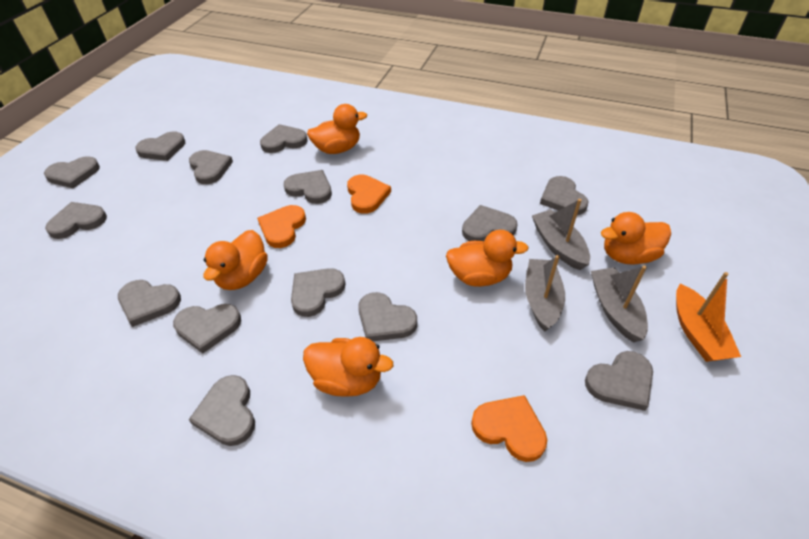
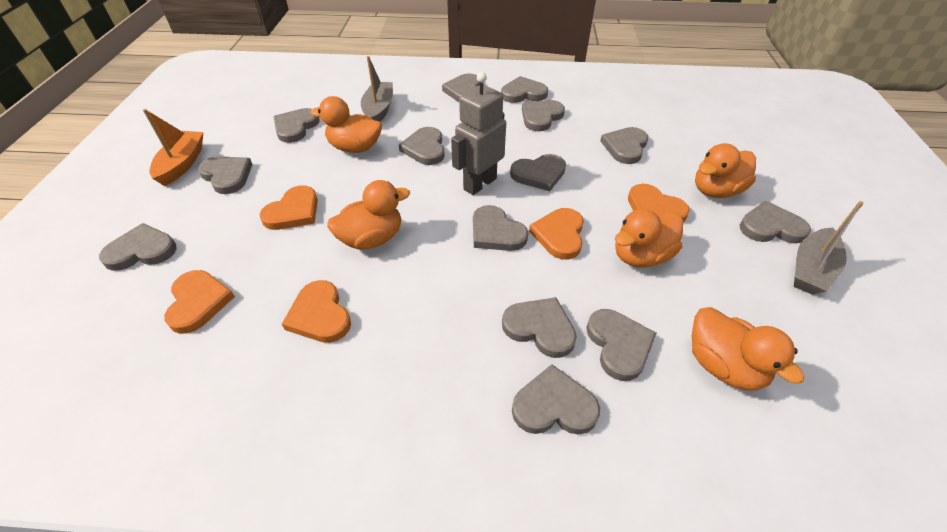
grey boat: [525,255,565,332] [532,199,590,270] [591,265,648,342] = 3 -> [361,56,393,122] [794,201,864,295] = 2
grey robot: none = 0 -> [451,72,506,195] = 1
orange heart: [257,205,306,248] [347,175,391,214] [471,395,547,462] = 3 -> [164,270,235,334] [259,185,318,230] [282,280,351,343] [529,208,584,259] [628,184,690,222] = 5

